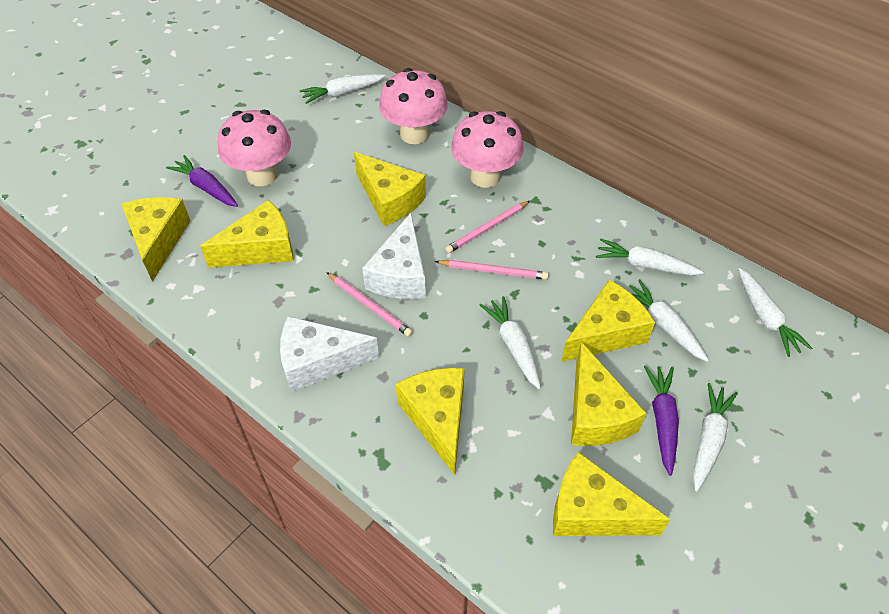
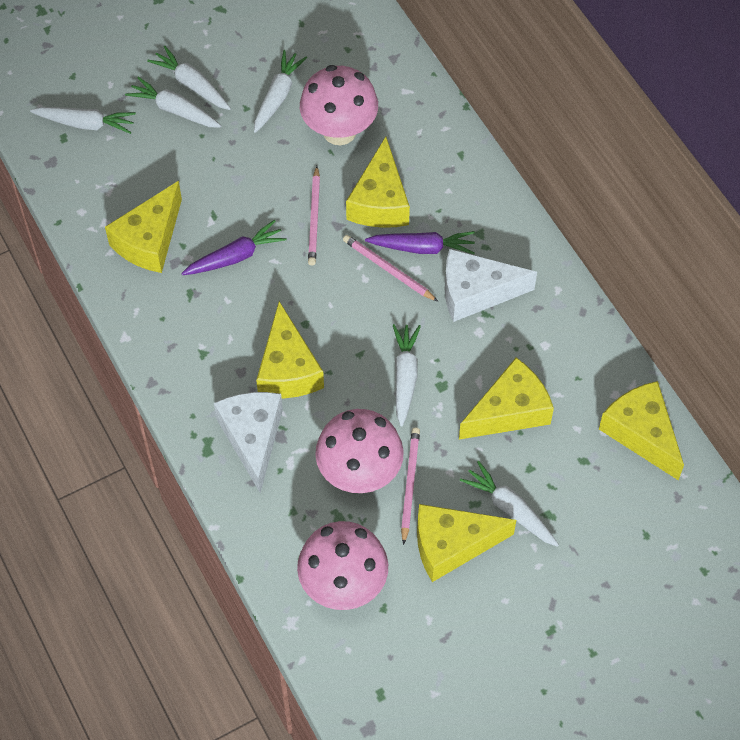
yellow cheese: [122,197,190,282] [200,200,294,268] [354,152,426,226] [396,368,464,475] [553,452,671,536] [561,280,655,362] [571,342,646,446] = 7 -> [105,181,182,273] [256,301,324,398] [346,137,410,228] [417,504,516,582] [459,357,554,440] [599,381,684,480] = 6

